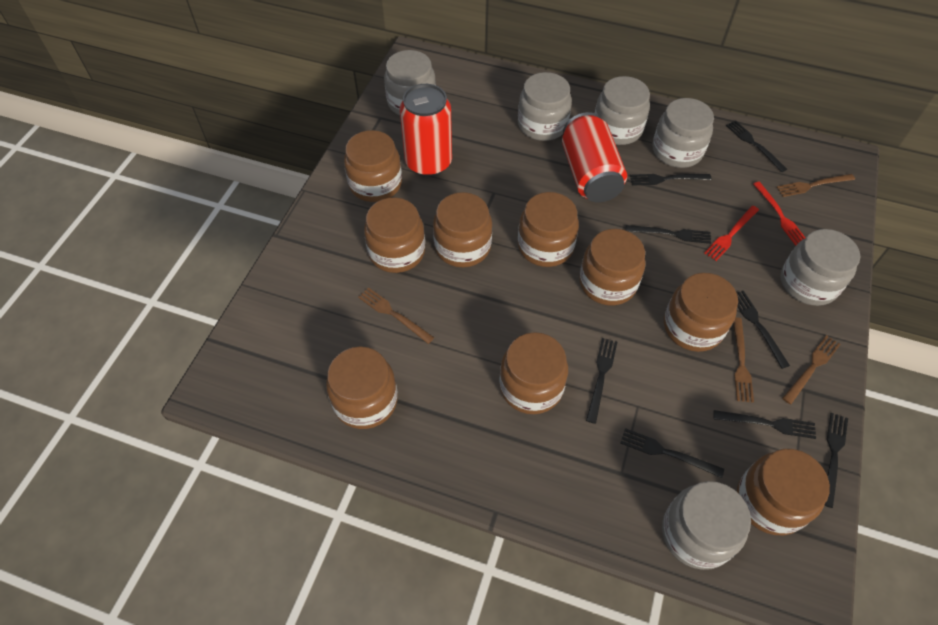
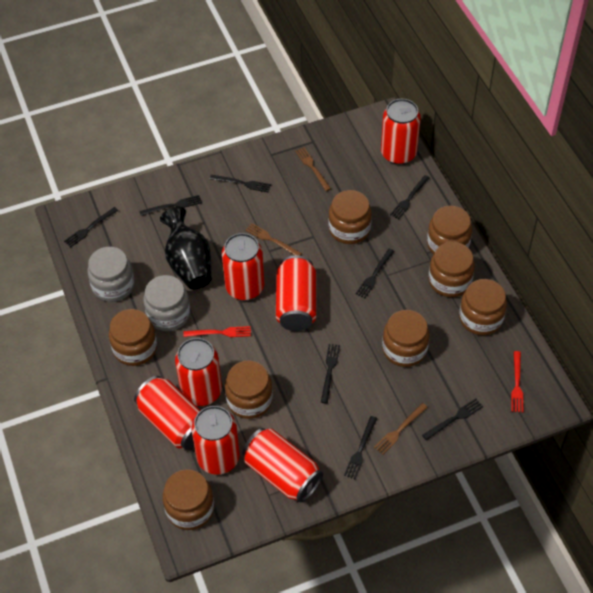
black vase: none = 0 -> [160,207,212,290] = 1
brown fork: [358,287,434,344] [733,317,754,403] [777,174,855,197] [782,335,841,404] = 4 -> [246,223,302,256] [295,148,331,191] [374,403,428,455] = 3
brown jar: [326,347,398,429] [344,130,402,202] [364,198,425,273] [433,192,492,267] [499,332,568,414] [518,192,579,267] [579,229,645,305] [664,273,738,352] [737,449,830,535] = 9 -> [109,309,157,366] [162,469,214,530] [225,361,273,419] [328,190,372,244] [382,310,430,367] [427,206,472,255] [429,242,475,297] [459,279,507,335] = 8
grey jar: [384,50,436,115] [518,72,572,141] [595,76,650,145] [652,98,714,168] [662,481,751,570] [780,229,860,306] = 6 -> [87,247,135,302] [143,275,190,331] = 2
red can: [400,84,452,176] [562,112,627,202] = 2 -> [134,376,201,450] [175,338,222,406] [192,406,240,475] [222,233,264,300] [242,428,323,502] [276,255,316,331] [381,99,421,165] = 7

